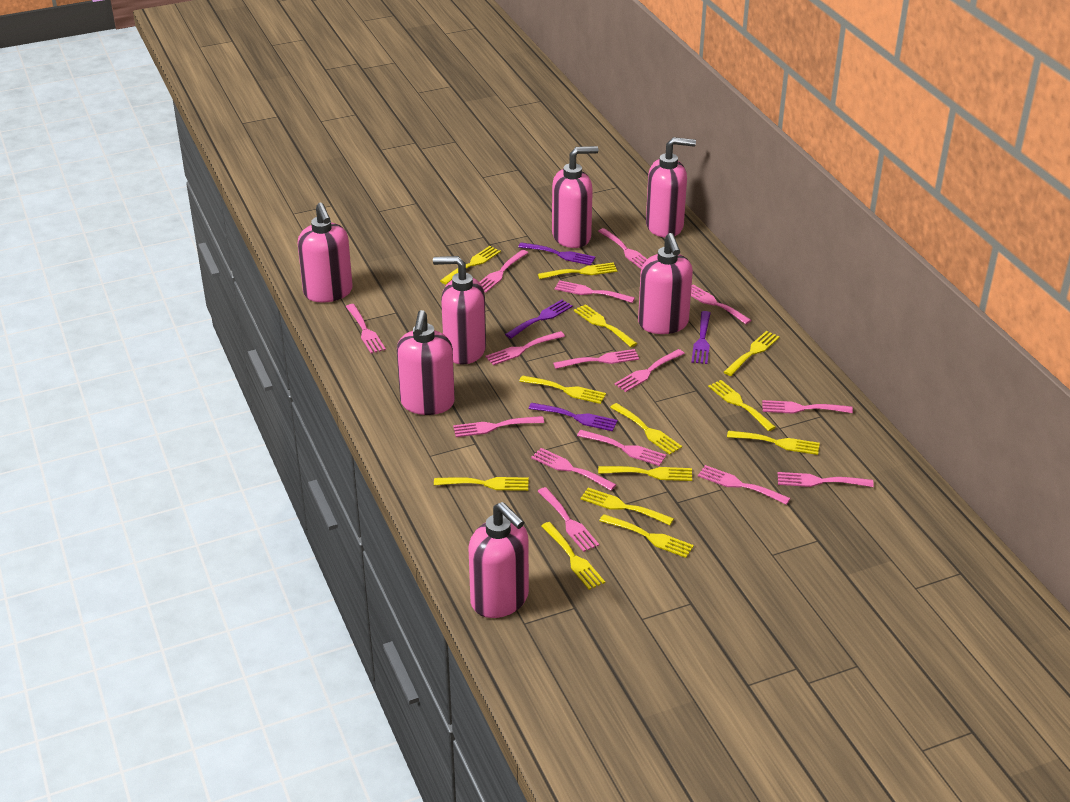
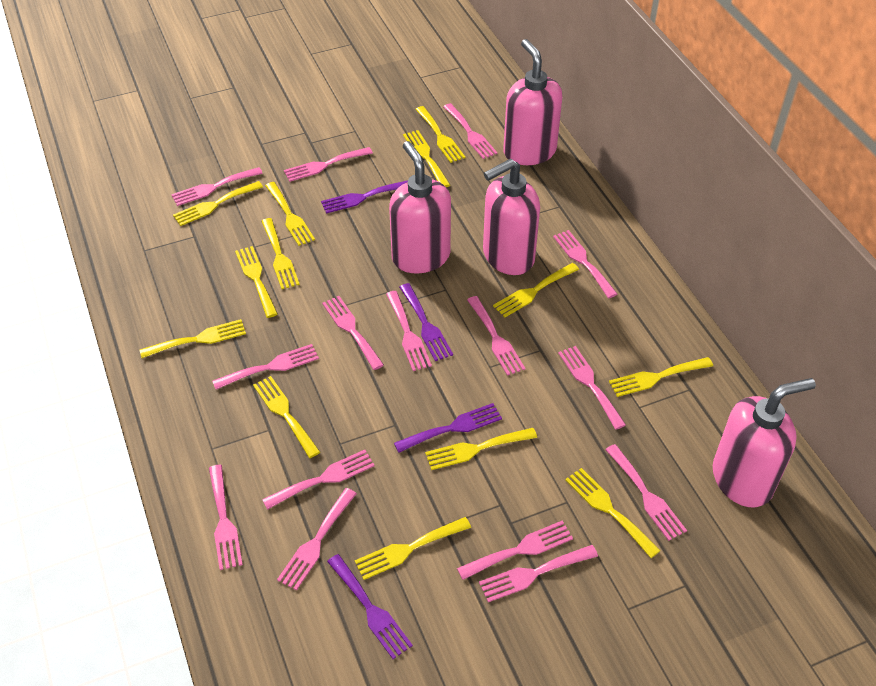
pink soap dispenser: [298,203,353,303] [397,310,455,415] [433,256,486,364] [468,502,529,618] [552,146,598,248] [638,233,693,334] [646,137,696,238] = 7 -> [389,141,451,274] [483,159,540,275] [503,39,562,165] [713,378,816,507] = 4

